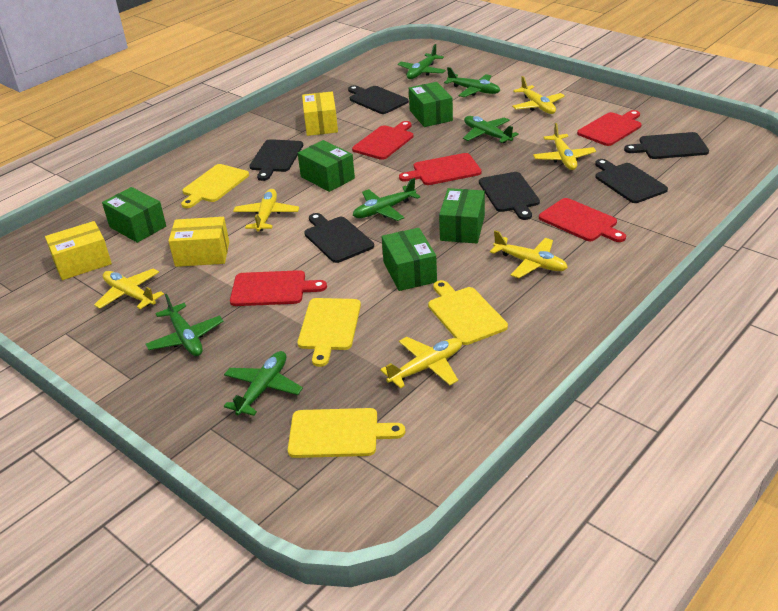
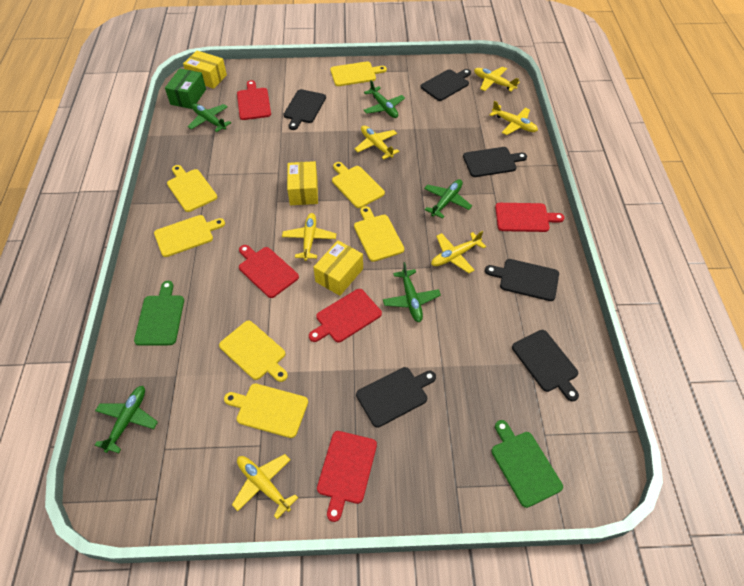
green box: [102,187,166,243] [298,140,355,192] [382,228,437,291] [409,82,453,127] [439,188,485,243] = 5 -> [165,68,206,109] = 1
green cutting board: none = 0 -> [134,281,184,346] [491,420,563,508] = 2
green plane: [145,294,223,356] [224,351,303,416] [353,178,420,221] [398,44,446,79] [444,67,500,97] [463,116,519,143] = 6 -> [95,386,158,453] [187,104,231,132] [363,80,405,118] [383,262,441,322] [424,179,472,219] = 5
yellow cutting board: [181,164,249,208] [288,408,405,458] [298,298,361,367] [428,280,508,345] = 4 -> [154,215,225,257] [167,165,217,212] [219,321,288,382] [224,384,308,438] [330,61,387,86] [332,162,385,208] [354,206,404,262] = 7

